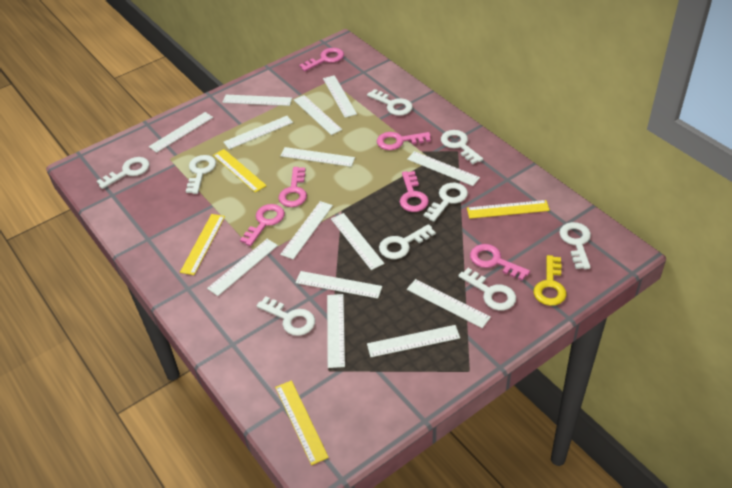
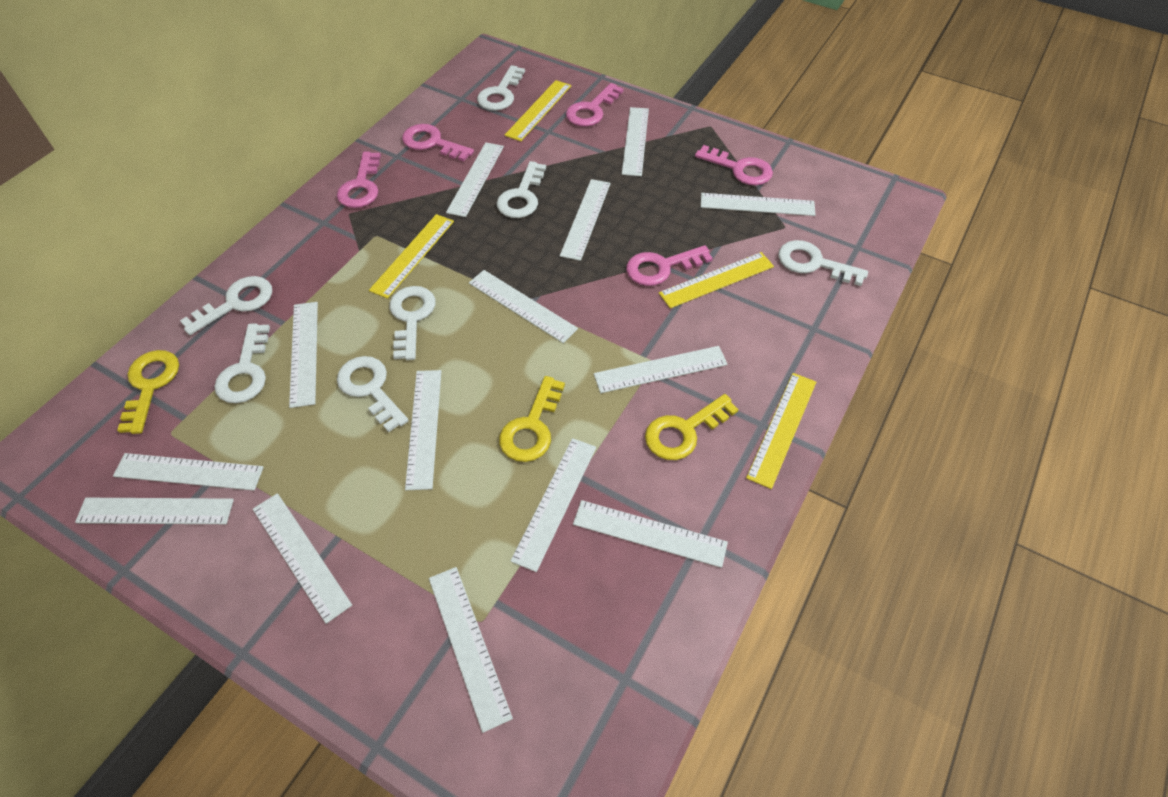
pink key: [240,204,285,246] [278,167,307,207] [299,48,344,72] [377,132,431,150] [400,171,429,212] [470,244,530,281] = 6 -> [337,152,381,208] [402,124,474,161] [566,83,624,127] [626,245,713,286] [695,145,773,185] = 5
white key: [97,157,149,189] [186,155,216,194] [257,297,315,336] [367,89,413,116] [379,224,436,259] [424,183,468,222] [441,130,483,164] [458,268,516,310] [560,222,591,269] = 9 -> [180,276,272,335] [214,323,270,403] [337,356,409,432] [389,286,436,360] [477,65,525,111] [497,161,546,218] [778,240,868,286] = 7
yellow key: [534,255,566,306] = 1 -> [117,350,179,434] [499,376,565,462] [645,394,739,460] = 3

